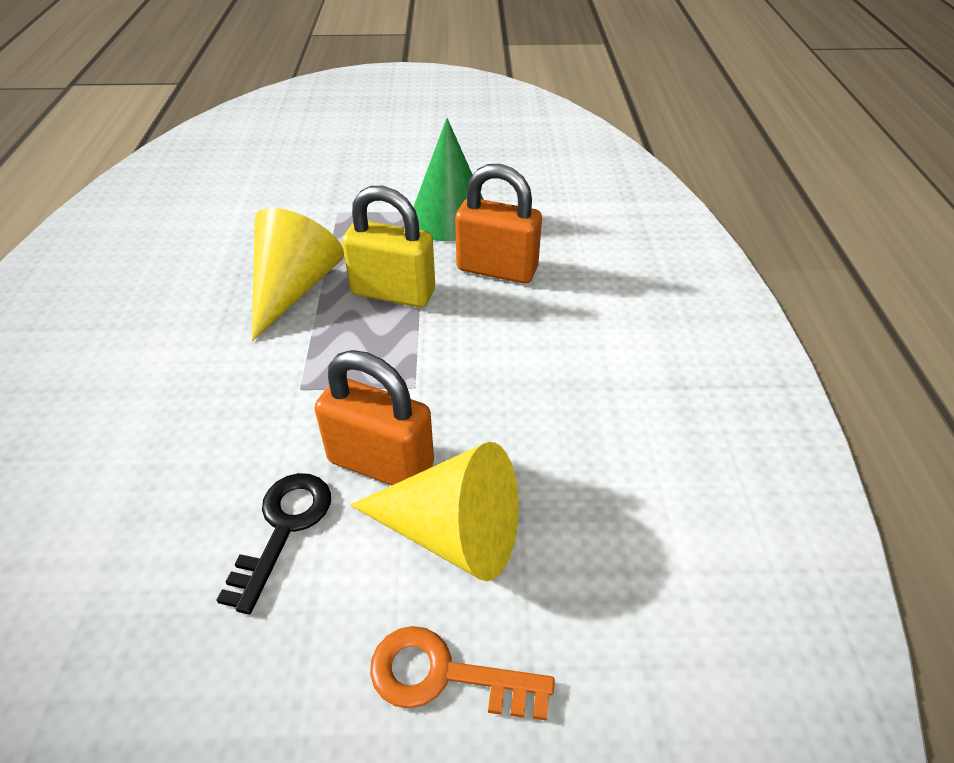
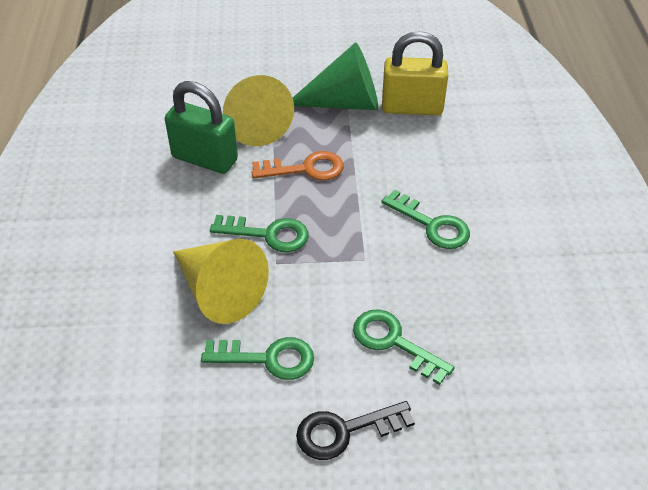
green key: none = 0 -> [201,337,314,380] [210,215,309,252] [353,309,455,385] [381,190,470,249] = 4
green padlock: none = 0 -> [165,81,238,174] = 1
orange padlock: [314,350,434,485] [455,164,542,284] = 2 -> none = 0

